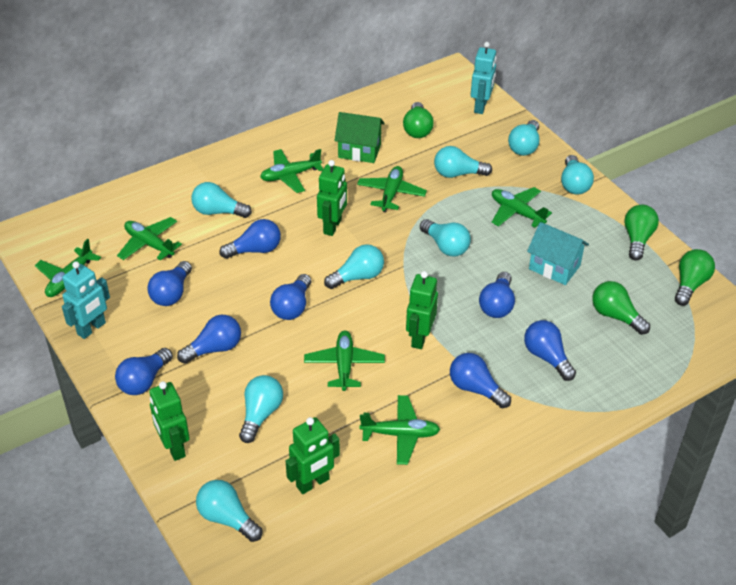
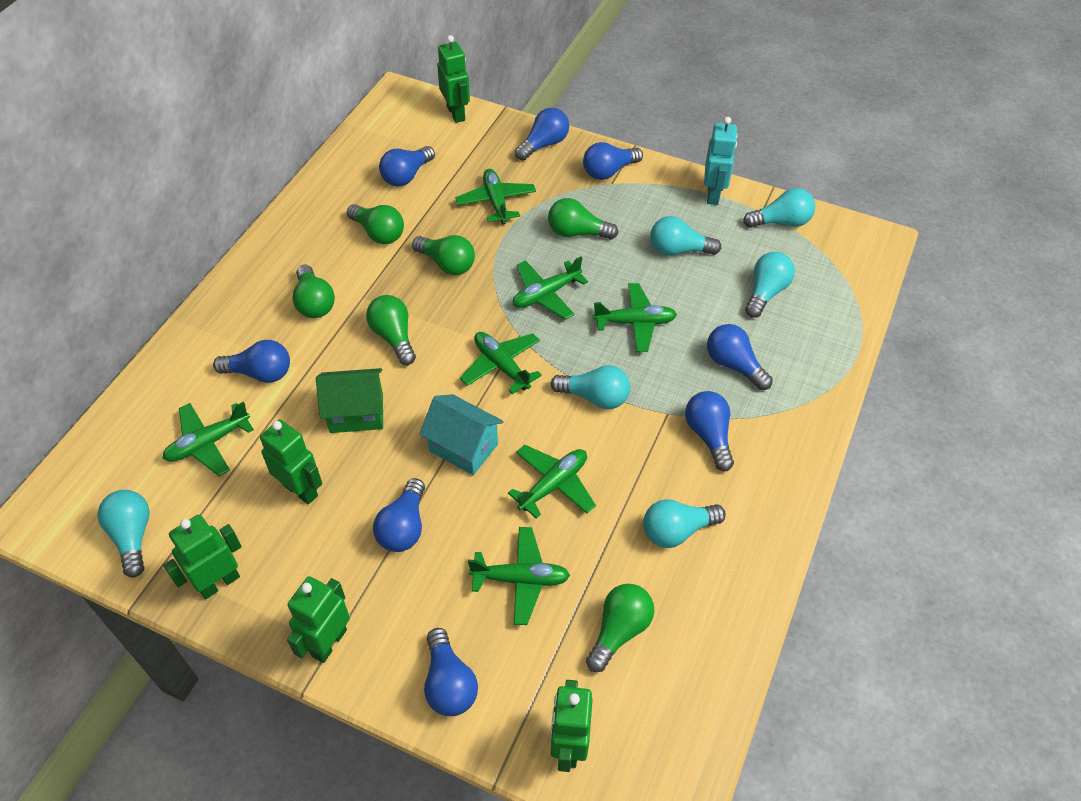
green light bulb: [403,102,434,138] [592,281,650,335] [624,205,659,261] [675,249,715,305] = 4 -> [292,264,335,318] [347,204,404,244] [366,295,416,365] [412,235,475,275] [548,198,618,240] [586,584,654,672] = 6
green robot: [149,381,190,461] [286,417,340,494] [317,160,347,236] [406,271,438,349] = 4 -> [163,515,242,599] [260,419,322,505] [287,576,350,663] [437,35,470,123] [550,680,593,772] = 5
turquoise light bulb: [191,182,252,218] [196,480,262,542] [239,375,283,443] [324,244,384,289] [420,219,471,257] [434,146,492,178] [508,120,540,156] [561,155,594,195] = 8 -> [97,490,150,578] [551,365,630,409] [643,499,726,548] [650,216,721,255] [743,188,815,228] [745,252,795,318] = 6
turquoise robot: [62,261,110,339] [471,42,497,114] = 2 -> [704,117,738,205] = 1

